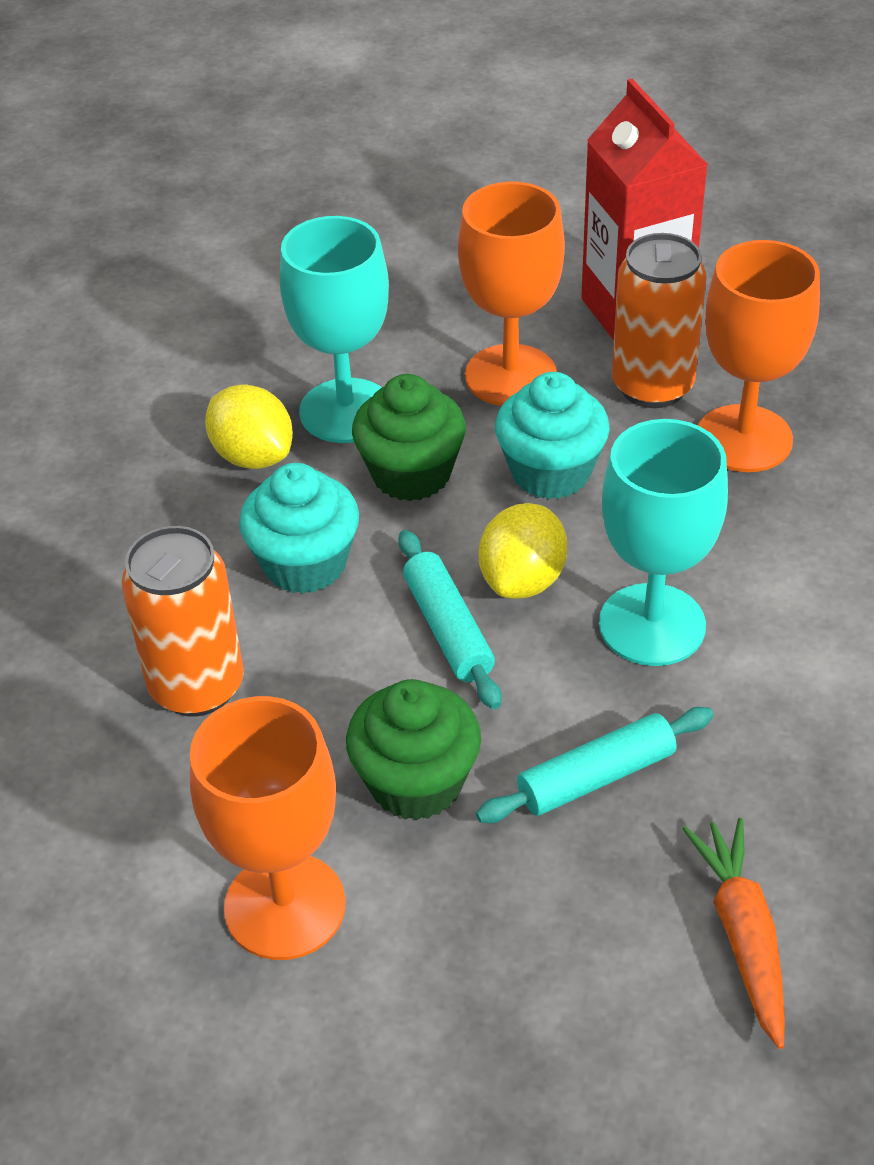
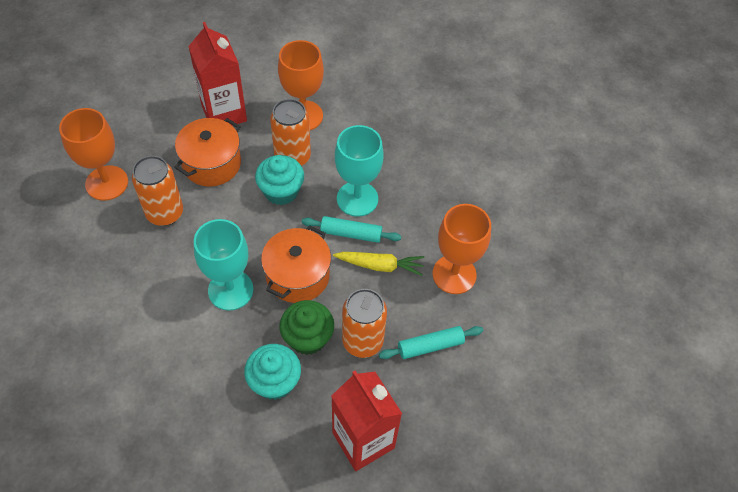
green cupcake: [346,679,481,820] [352,374,466,501] = 2 -> [279,300,334,355] = 1
orange can: [121,526,244,716] [612,233,707,408] = 2 -> [132,156,183,226] [270,99,311,166] [342,289,387,358] = 3
orange carrot: [682,818,785,1049] = 1 -> none = 0
orange pot: none = 0 -> [174,118,241,186] [261,225,331,303] = 2
red carton: [581,79,708,340] = 1 -> [188,22,247,126] [331,371,402,471] = 2
yellow carrot: none = 0 -> [333,252,424,276] = 1
yellow lemon: [205,384,293,469] [479,503,567,599] = 2 -> none = 0

